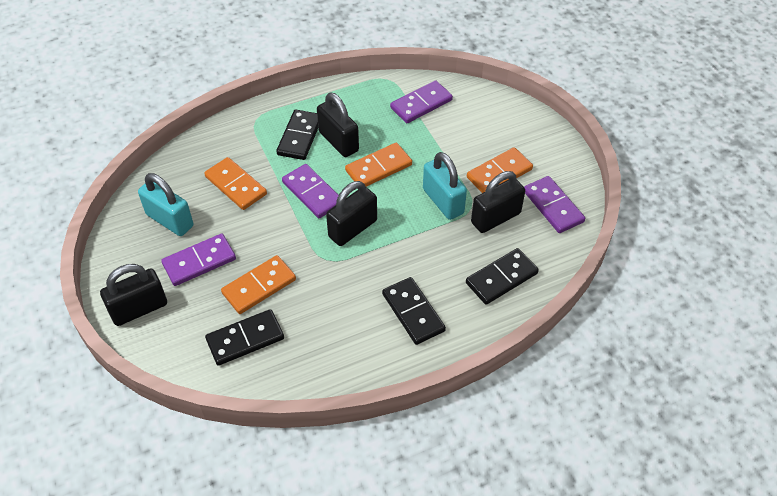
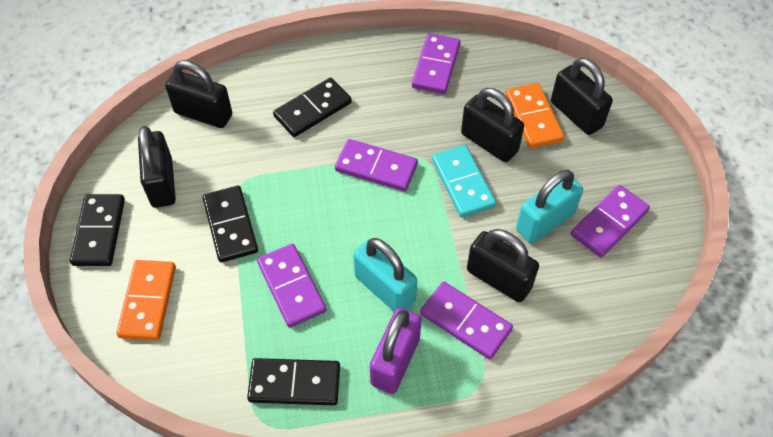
black padlock: [100,264,167,326] [317,93,359,157] [326,181,377,246] [471,171,525,233] = 4 -> [138,126,176,208] [165,60,232,128] [461,88,524,162] [467,229,539,302] [551,58,613,135] = 5
orange domino: [204,157,267,210] [221,255,296,314] [345,143,412,187] [467,147,533,193] = 4 -> [116,260,176,340] [505,83,564,148] = 2
purple domino: [161,234,236,286] [282,164,339,218] [390,80,453,123] [524,176,585,233] = 4 -> [257,244,326,328] [335,139,418,191] [412,33,460,94] [420,282,513,359] [571,185,650,258] = 5
purple padlock: none = 0 -> [370,308,422,394] = 1
turquoise domino: none = 0 -> [432,145,496,218] = 1

